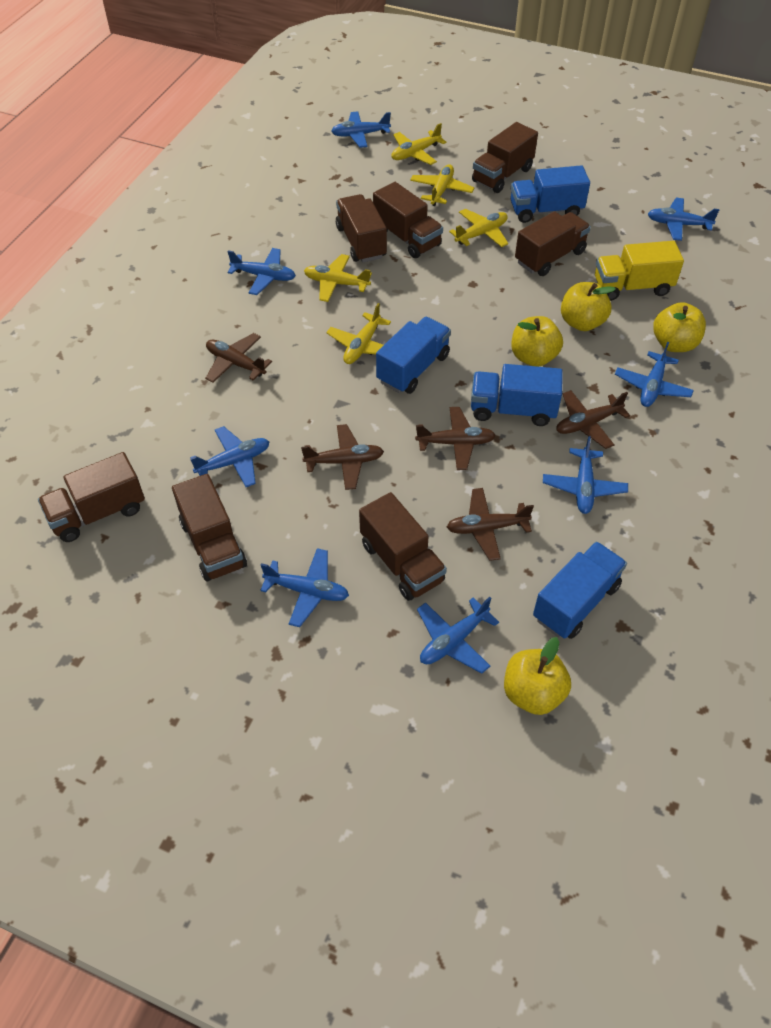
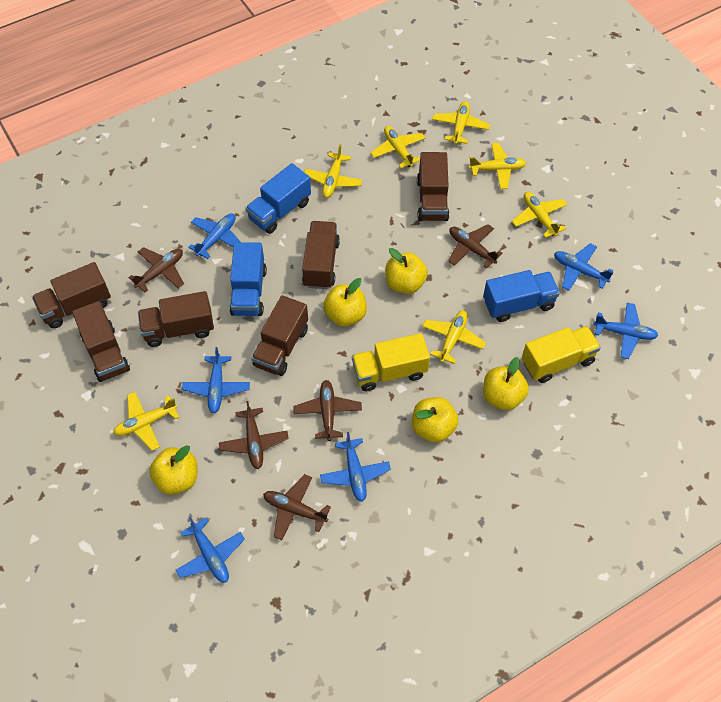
blue plane: [190,426,269,487] [227,248,296,295] [260,548,349,627] [331,111,391,148] [417,597,499,674] [543,436,628,514] [615,342,694,407] [648,198,719,241] = 8 -> [176,517,245,583] [182,347,250,413] [188,213,241,259] [320,432,391,502] [554,243,614,291] [593,303,658,359] = 6
blue truck: [376,317,451,394] [471,364,563,426] [511,165,590,223] [533,541,627,639] = 4 -> [230,242,267,316] [246,163,311,234] [483,270,560,322] = 3
brown truck: [38,452,145,542] [172,474,247,581] [336,194,387,262] [359,492,447,601] [373,182,443,258] [472,122,538,193] [515,211,591,276] = 7 -> [32,262,111,328] [72,301,130,382] [138,291,214,347] [251,295,308,376] [302,221,340,289] [417,152,449,221] = 6
yellow apple: [504,637,571,715] [511,316,563,367] [561,282,616,331] [653,302,706,352] = 4 -> [149,445,198,495] [323,278,367,327] [385,248,428,294] [412,397,458,443] [483,357,529,410] = 5
yellow plane: [304,254,372,302] [326,303,391,364] [391,123,446,165] [410,164,474,206] [449,209,508,247] = 5 -> [113,392,179,451] [304,144,362,198] [370,126,425,169] [422,310,486,364] [432,101,490,145] [469,143,526,189] [512,192,568,238] = 7
yellow truck: [595,241,684,301] = 1 -> [352,333,430,392] [522,326,601,383] = 2

